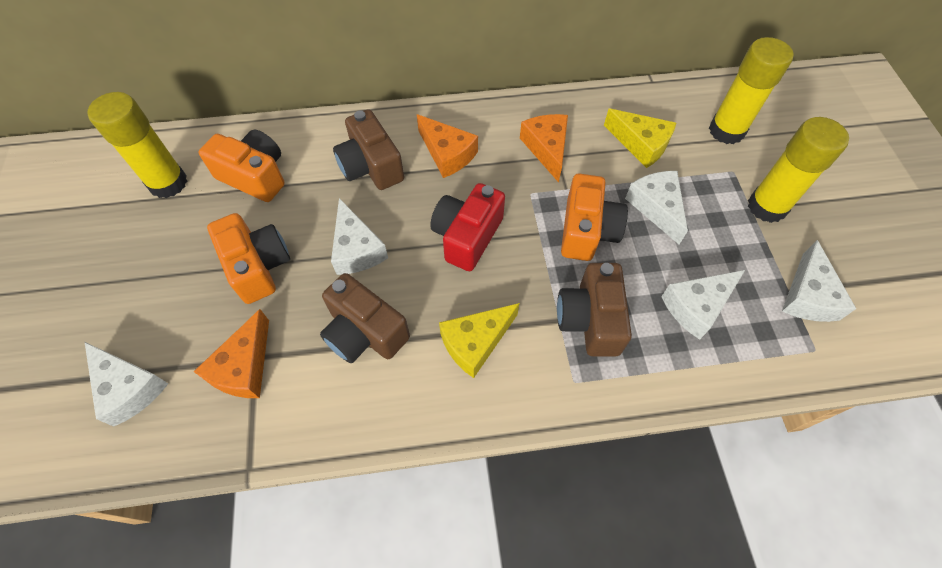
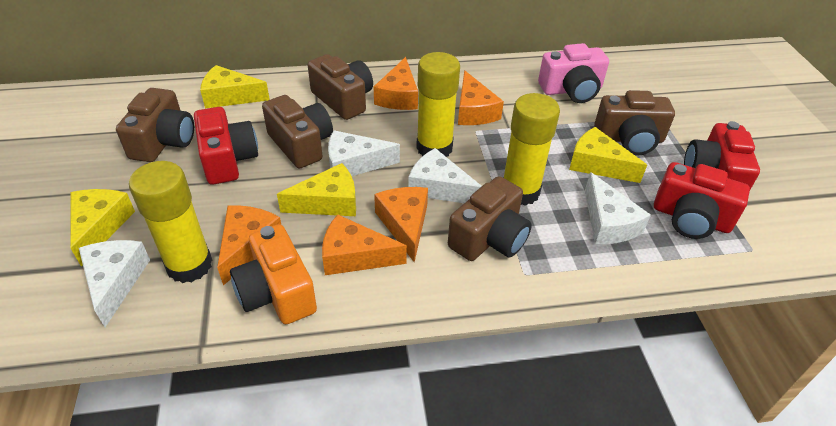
brown camera: [320,273,410,363] [333,109,404,190] [557,263,632,357] = 3 -> [116,88,194,162] [262,95,333,169] [308,54,373,120] [448,176,532,261] [594,90,675,156] = 5
orange camera: [199,130,285,202] [207,213,290,304] [561,173,628,261] = 3 -> [230,224,317,324] = 1
orange cheese: [193,309,269,398] [417,114,478,178] [520,114,568,183] = 3 -> [217,205,281,285] [322,214,407,275] [374,57,418,110] [374,187,428,262] [458,70,504,125] = 5
pink camera: none = 0 -> [538,43,609,103] = 1
red camera: [430,183,505,271] = 1 -> [194,107,258,185] [654,162,750,239] [684,121,760,190] = 3
white cheese: [85,342,168,427] [331,198,388,275] [625,171,688,245] [661,270,745,340] [782,240,856,322] = 5 -> [79,240,150,327] [328,130,400,176] [408,148,482,203] [585,172,651,244] = 4
yellow cheese: [439,303,519,378] [604,109,676,168] = 2 -> [70,189,135,267] [200,65,270,108] [277,163,356,216] [569,127,647,183] = 4

